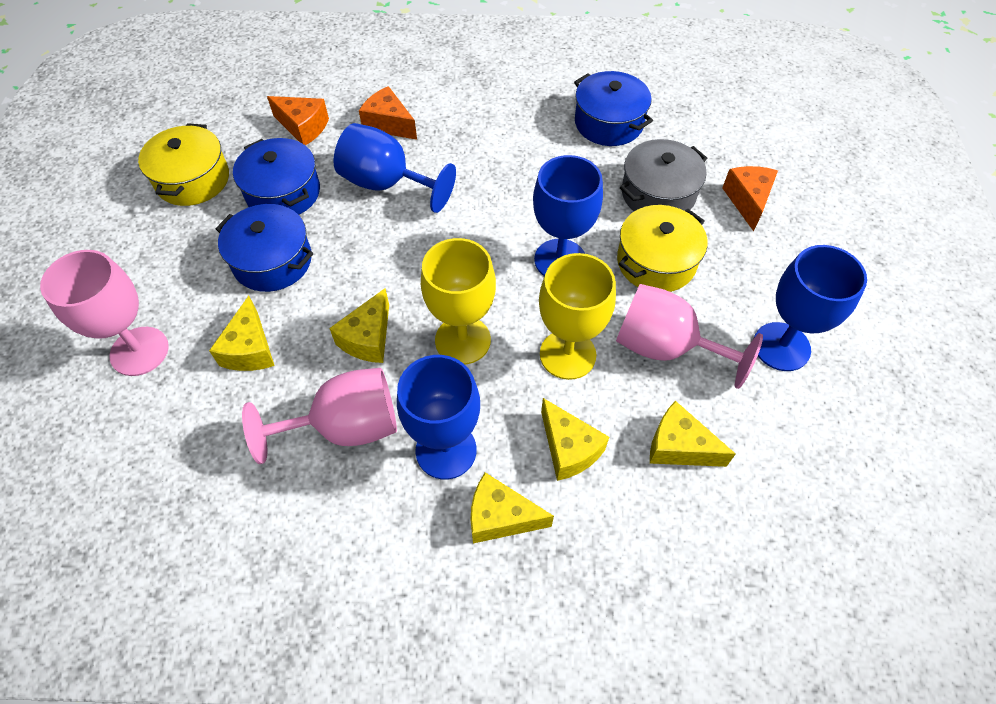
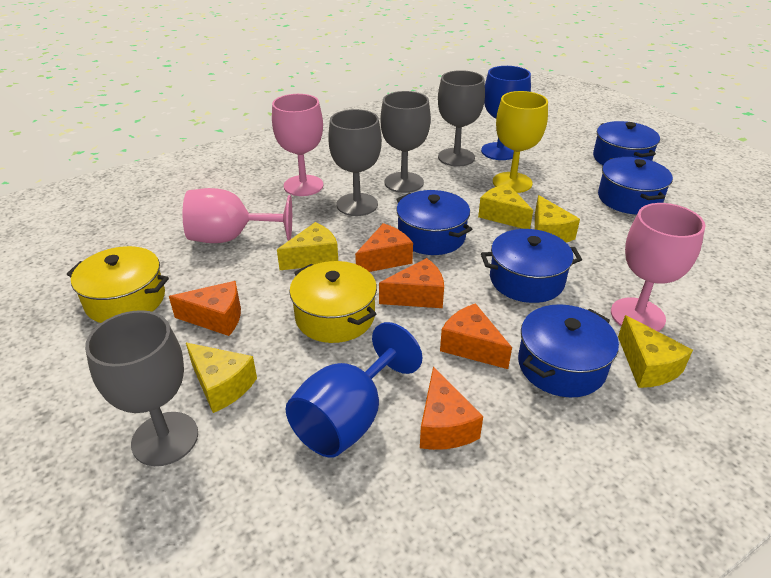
blue goblet: [334,123,456,213] [397,355,480,479] [533,155,603,276] [754,245,867,371] = 4 -> [286,322,422,458] [481,66,531,160] = 2
blue pot: [216,204,313,292] [233,138,320,215] [574,71,653,146] = 3 -> [396,190,472,255] [481,229,582,303] [518,304,619,397] [593,121,660,165] [598,157,673,215] = 5
grey goblet: none = 0 -> [85,310,198,466] [328,109,382,216] [381,91,431,193] [438,70,485,166] = 4
grey pot: [620,139,707,211] = 1 -> none = 0
orange cheese: [267,96,329,146] [359,86,417,140] [722,166,778,231] = 3 -> [169,281,241,336] [355,223,413,272] [379,258,444,308] [420,366,483,450] [440,303,512,369] = 5
yellow goblet: [421,238,496,365] [539,253,616,380] = 2 -> [493,91,548,193] = 1

